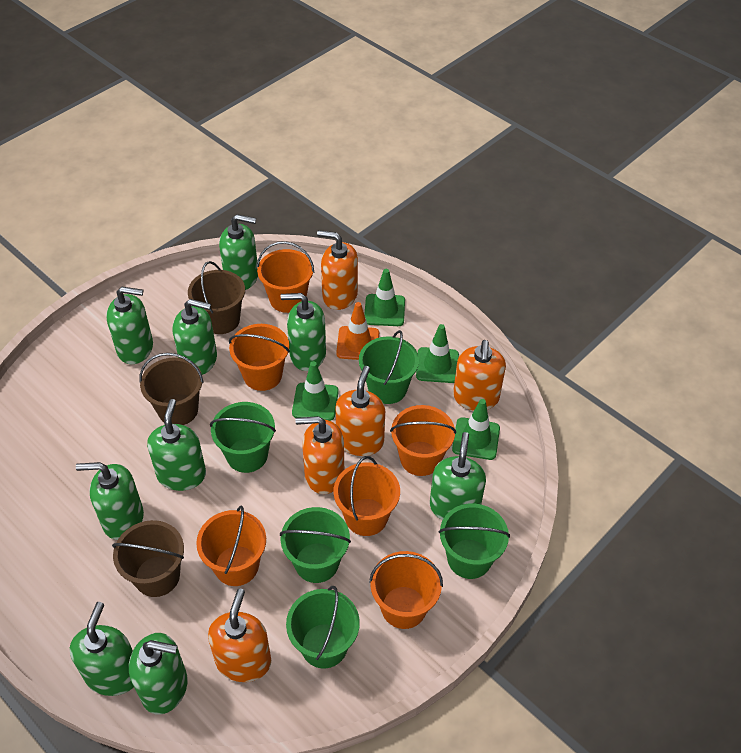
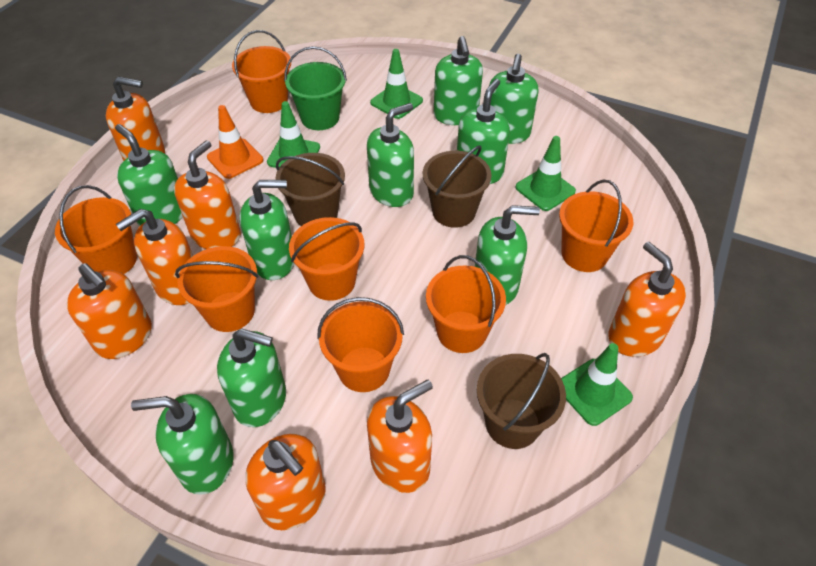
green bucket: [210,402,276,473] [280,507,351,583] [286,586,360,668] [359,330,419,404] [439,503,510,579] = 5 -> [284,46,347,130] = 1
orange bucket: [196,506,266,586] [229,324,290,391] [257,241,314,313] [334,456,400,536] [369,551,443,629] [390,405,456,476] = 6 -> [55,185,137,274] [175,246,258,332] [232,30,291,113] [289,217,364,301] [317,297,404,392] [426,255,506,353] [559,179,633,272] = 7
orange soap dispenser: [208,588,271,682] [295,416,344,494] [317,230,358,310] [335,366,385,456] [453,340,506,410] = 5 -> [67,263,152,359] [106,76,165,161] [116,209,193,305] [174,140,241,249] [245,434,326,530] [367,380,433,493] [608,242,686,357] = 7

